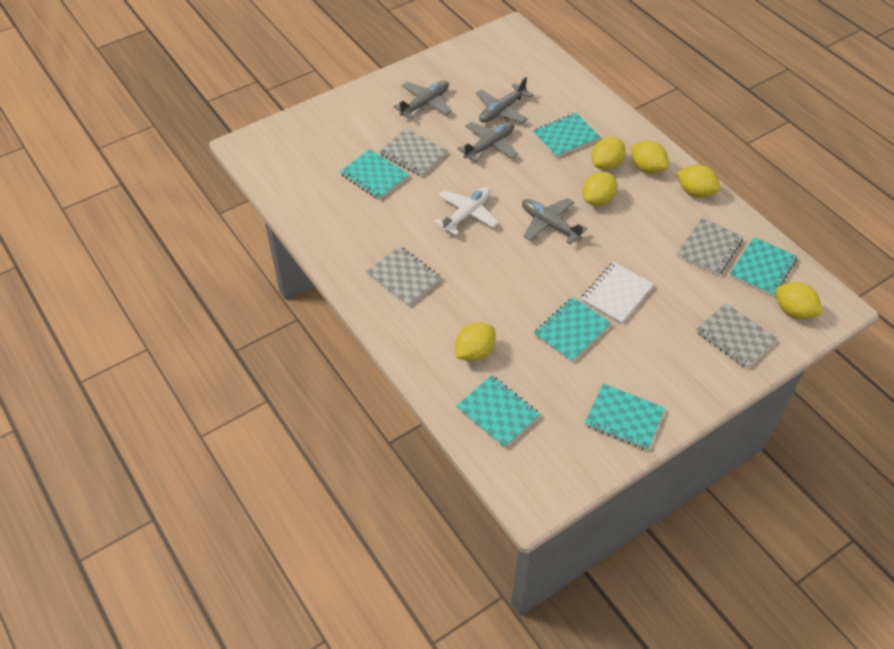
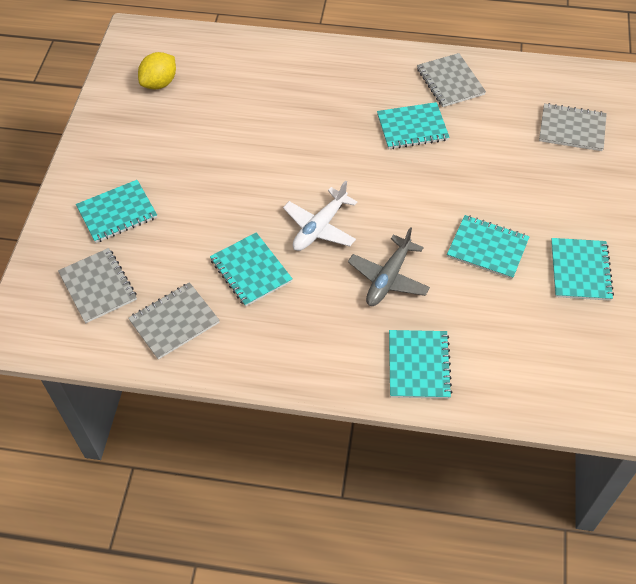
grey plane: [393,81,451,119] [457,122,518,162] [476,77,533,123] [522,198,587,244] = 4 -> [348,227,430,306] = 1
white notebook: [581,262,654,324] = 1 -> none = 0
yellow lemon: [455,323,495,361] [583,172,617,206] [592,137,626,170] [631,141,669,174] [676,165,720,198] [776,282,823,319] = 6 -> [138,52,176,89] = 1

